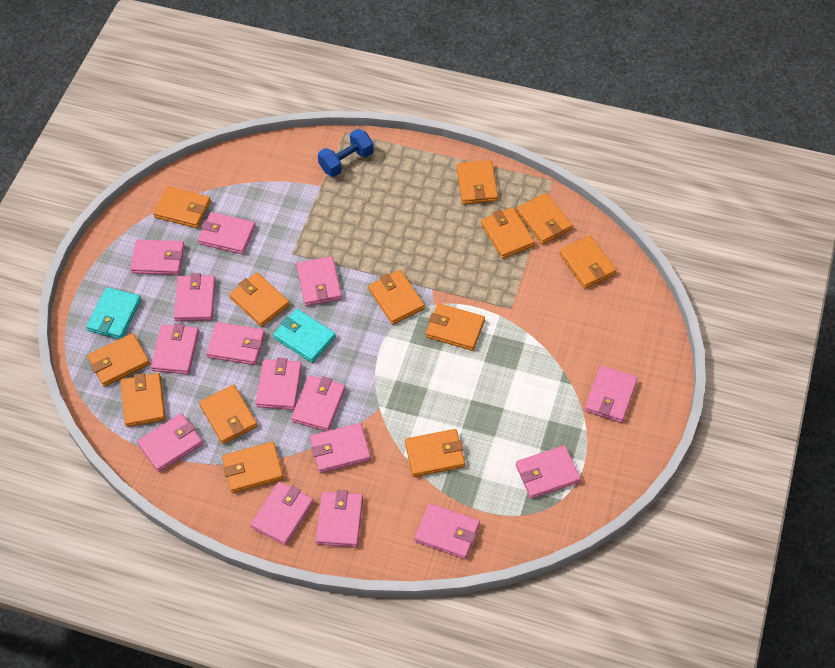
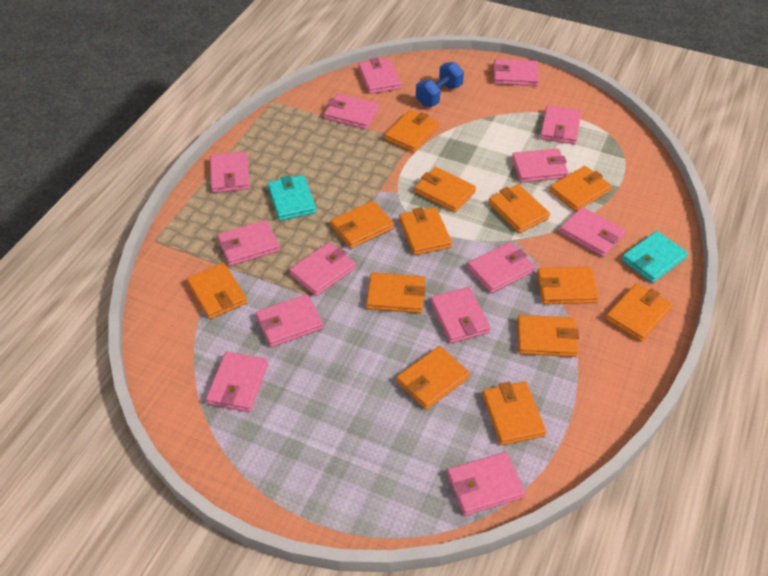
pink wallet: [130,239,185,275] [137,413,203,472] [151,323,199,374] [174,273,216,321] [198,212,256,254] [206,322,265,365] [250,481,314,546] [255,358,302,410] [291,375,346,431] [296,256,342,306] [310,423,371,473] [316,490,363,547] [414,503,480,559] [516,445,581,499] [584,366,638,423] = 15 -> [206,352,268,412] [210,151,250,193] [217,220,280,266] [256,294,324,347] [289,242,356,296] [324,94,379,129] [358,58,402,94] [430,287,491,343] [447,452,526,516] [468,242,535,293] [493,59,539,86] [512,149,568,183] [540,105,581,145] [560,207,625,257] = 14

